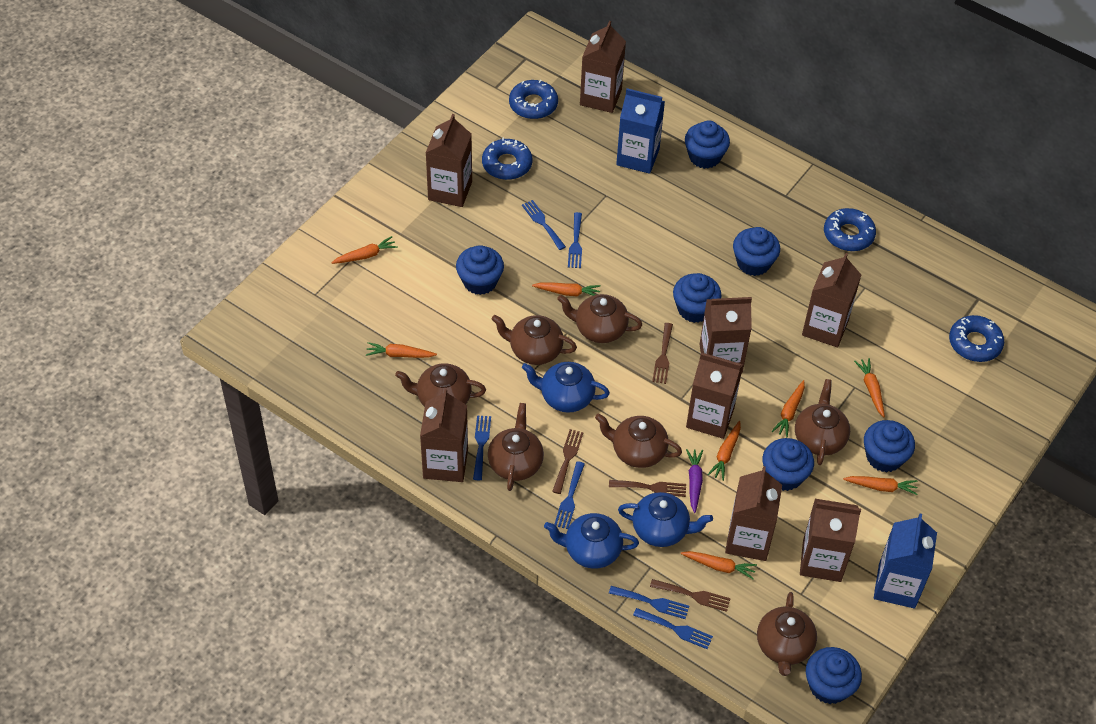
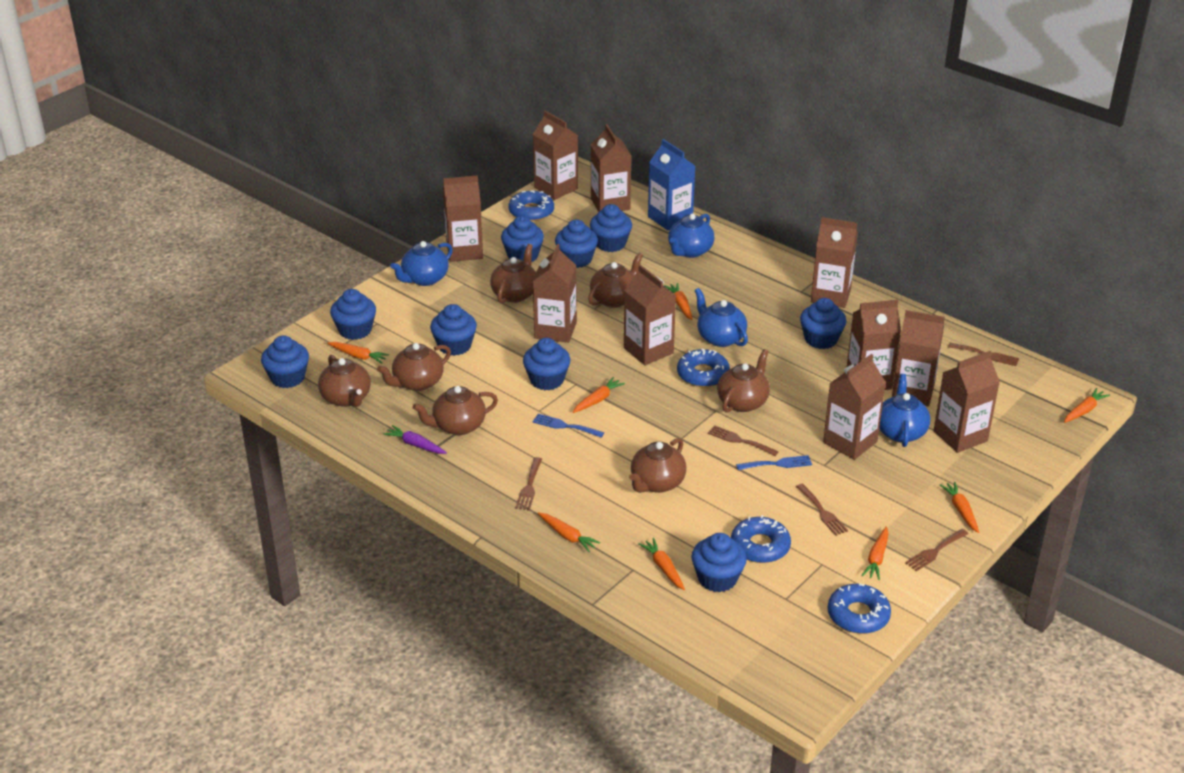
blue carton: [616,88,665,174] [874,514,937,609] = 2 -> [648,139,695,230] = 1
blue cupcake: [456,245,504,295] [673,273,721,323] [685,121,730,169] [733,227,780,276] [762,438,814,491] [806,647,862,704] [864,420,915,472] = 7 -> [261,335,309,388] [330,289,376,340] [430,304,477,356] [501,216,544,263] [523,338,571,390] [555,219,598,268] [590,204,632,252] [691,533,747,592] [800,298,846,349] = 9
blue fork: [473,415,491,480] [522,200,566,250] [554,461,585,529] [568,212,582,268] [609,586,689,619] [633,608,713,649] = 6 -> [533,414,604,437] [736,455,812,470] = 2
blue teapot: [522,362,610,413] [544,513,639,569] [618,492,713,547] = 3 -> [390,241,453,286] [668,213,714,258] [694,288,748,347] [879,374,930,447] = 4
brown carton: [420,388,468,482] [426,114,472,207] [580,21,626,113] [686,353,743,439] [699,297,752,373] [725,466,782,561] [800,499,861,582] [802,253,861,347] = 8 -> [443,175,483,262] [533,111,578,200] [533,244,577,343] [591,124,631,212] [624,265,676,365] [811,217,858,308] [823,354,886,460] [847,300,901,390] [892,310,945,406] [933,351,1000,453] = 10
brown fork: [552,429,583,494] [609,480,686,497] [650,579,731,612] [652,323,673,384] = 4 -> [515,457,542,510] [708,425,779,456] [796,484,848,536] [905,529,968,572] [948,343,1019,366] = 5

